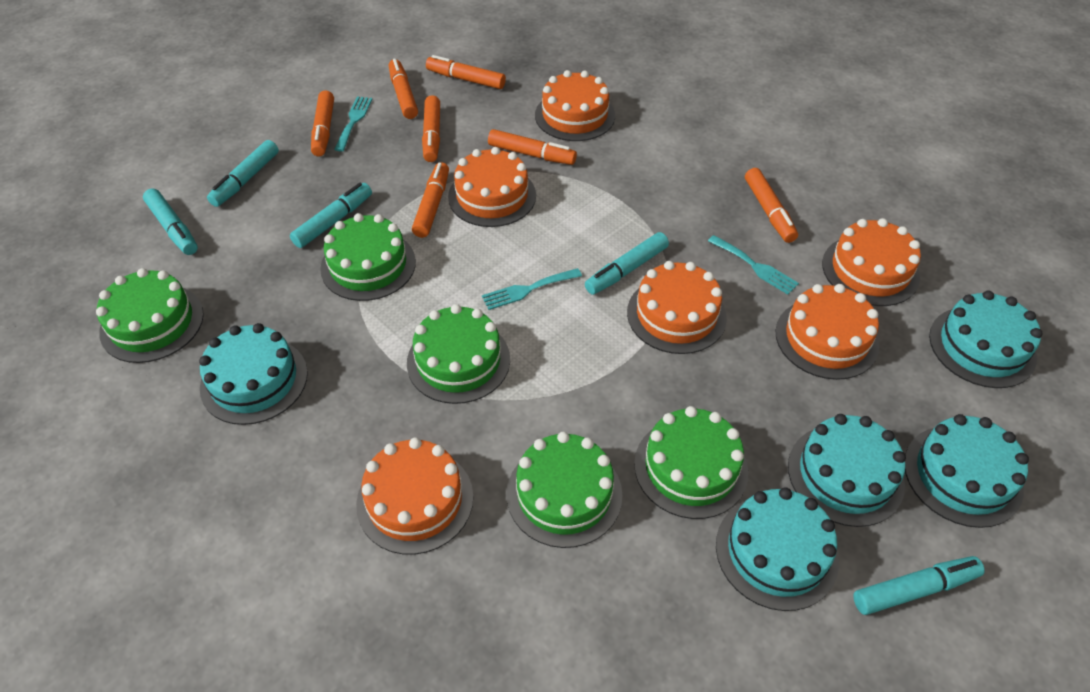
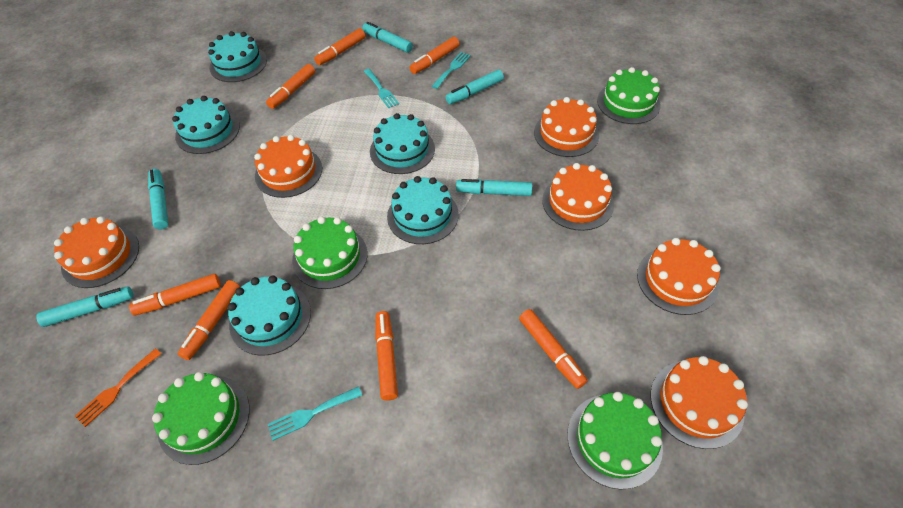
green cake: [96,268,204,363] [320,213,416,301] [407,304,510,404] [507,432,622,548] [634,406,748,519] = 5 -> [152,372,250,465] [292,217,368,289] [567,392,663,489] [597,67,661,124] = 4
orange fork: none = 0 -> [75,348,161,427] = 1

